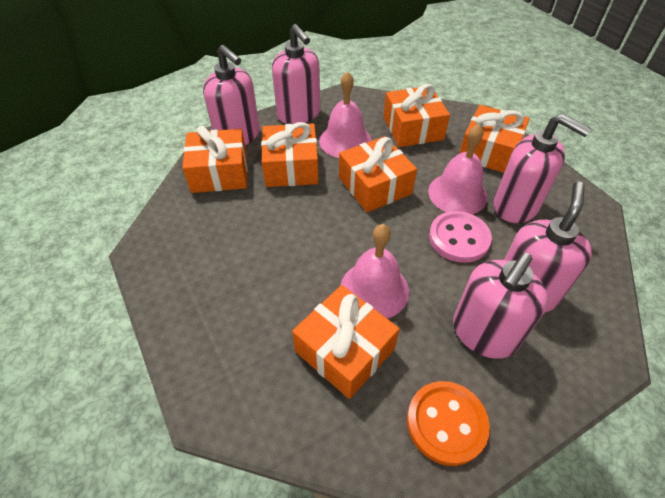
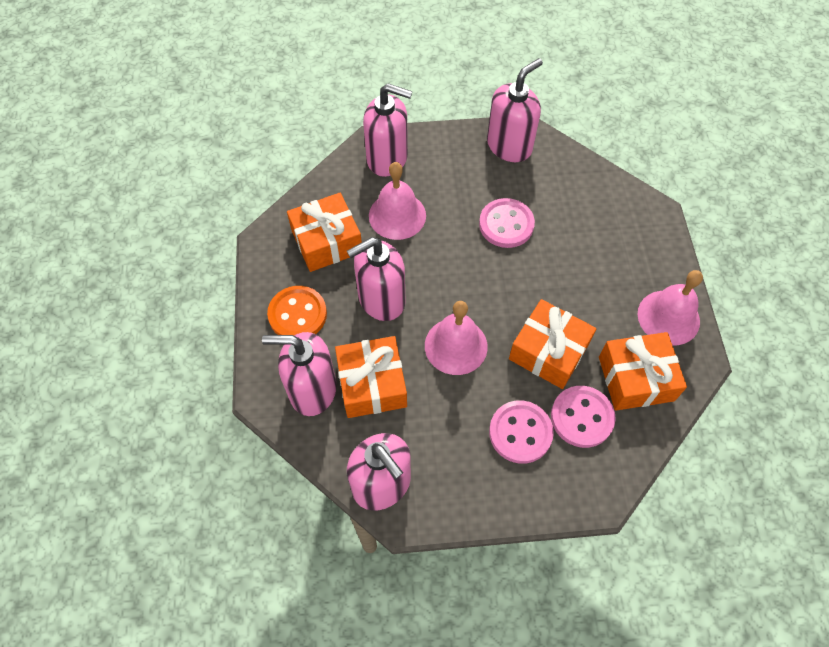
orange gift: [182,126,247,193] [261,122,319,187] [292,285,399,399] [339,136,417,212] [383,84,450,147] [459,105,530,173] = 6 -> [287,193,362,272] [335,336,407,418] [509,299,596,389] [599,332,687,411] = 4
pink button: [429,211,492,263] = 1 -> [479,198,535,248] [489,401,554,464] [551,386,616,448] = 3

